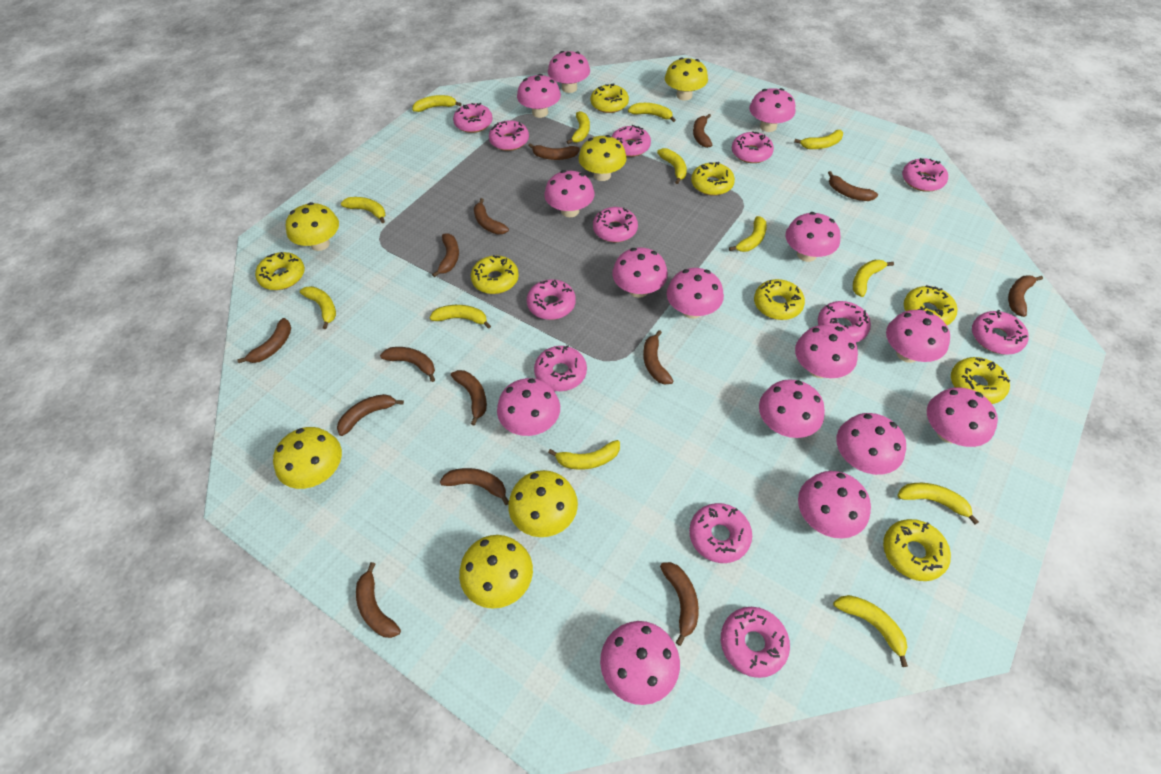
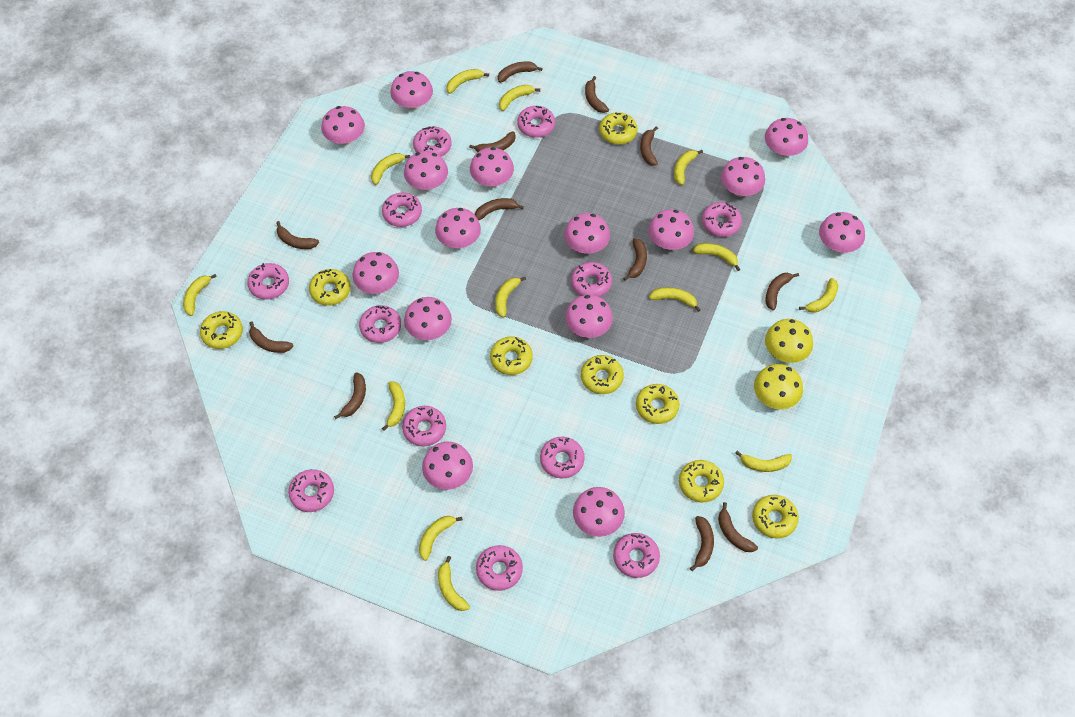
brown banana: [237,318,291,363] [337,394,404,436] [356,562,401,638] [380,347,435,382] [432,233,459,277] [440,468,509,505] [451,370,487,425] [474,198,509,234] [528,143,580,160] [643,330,673,385] [660,562,699,646] [693,114,712,148] [828,171,878,201] [1008,275,1043,317] = 14 -> [249,321,293,353] [276,221,319,249] [334,372,366,419] [469,131,516,152] [475,198,524,220] [498,61,543,83] [585,76,609,113] [623,238,647,281] [640,126,658,166] [690,516,714,571] [718,502,758,552] [765,273,799,310] = 12
yellow mushroom: [273,427,342,489] [286,202,339,251] [459,535,533,609] [508,470,578,537] [579,135,627,181] [665,57,708,100] = 6 -> [754,364,803,409] [765,319,813,363] = 2

